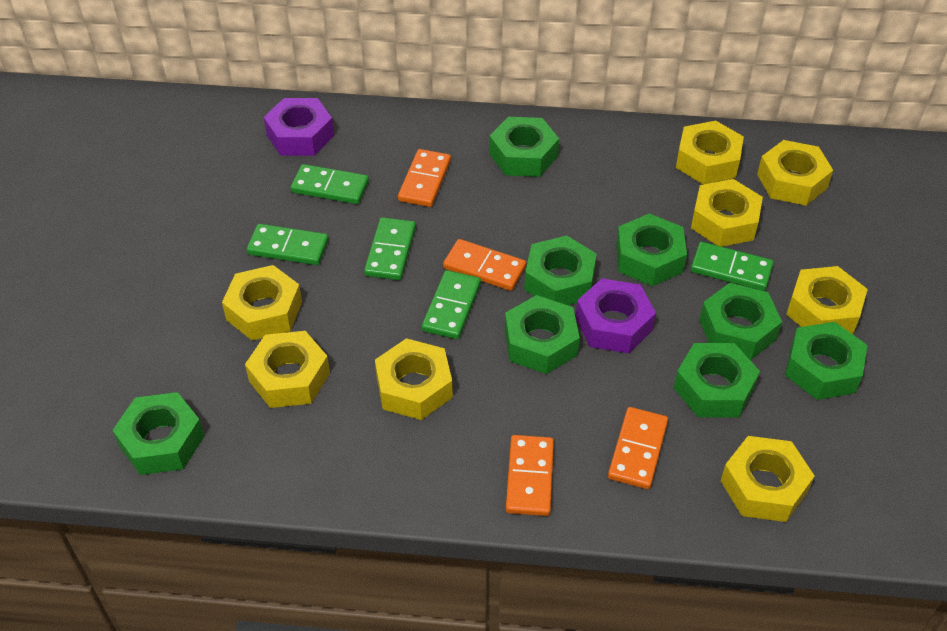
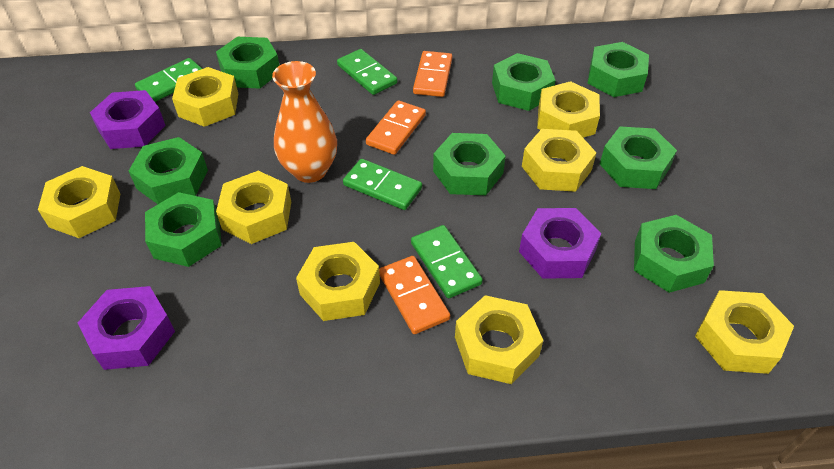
green domino: [247,224,329,265] [291,164,369,204] [364,217,416,280] [422,270,481,339] [691,242,774,291] = 5 -> [135,58,202,102] [337,49,397,95] [343,159,422,210] [411,225,483,298] = 4
orange domino: [398,149,451,207] [443,239,526,291] [506,435,554,516] [608,407,668,489] = 4 -> [366,100,426,155] [379,256,450,334] [413,51,452,97] = 3
orange vase: none = 0 -> [272,61,337,183] = 1
purple nut: [264,98,334,156] [576,278,656,353] = 2 -> [78,286,175,370] [90,90,166,149] [519,208,601,279] = 3

